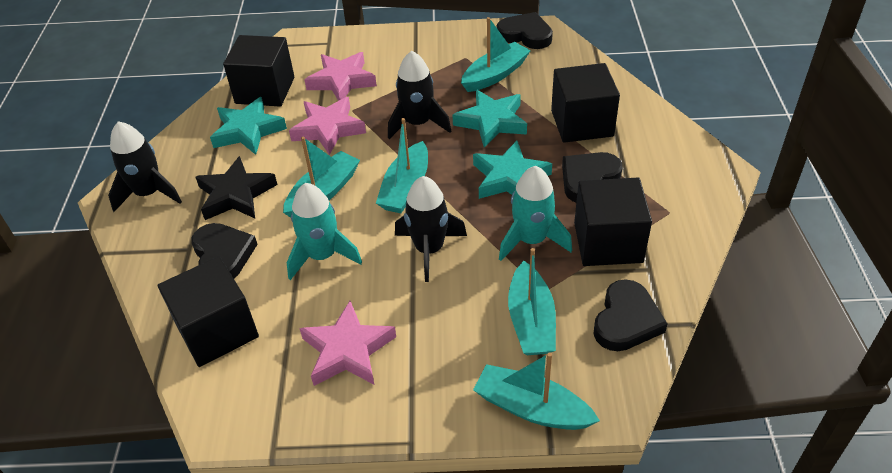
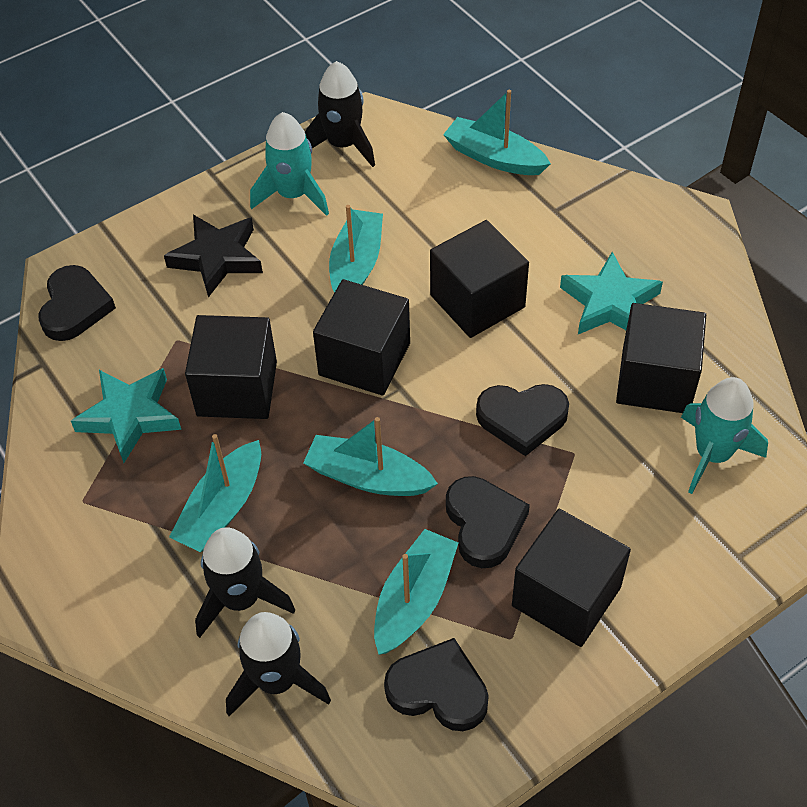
black cube: [157,256,259,367] [223,35,294,107] [551,63,620,143] [574,177,652,266] = 4 -> [185,315,277,419] [313,279,410,396] [430,220,529,338] [512,509,631,647] [616,303,706,413] = 5
pink star: [289,97,366,155] [299,301,396,386] [305,52,377,101] = 3 -> none = 0
turquoise star: [210,97,287,155] [452,89,527,147] [473,141,552,199] = 3 -> [71,368,181,463] [560,252,663,334] = 2

